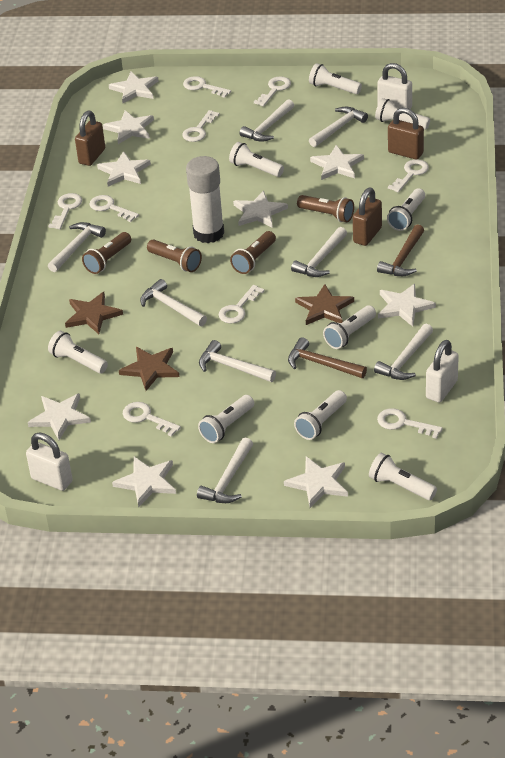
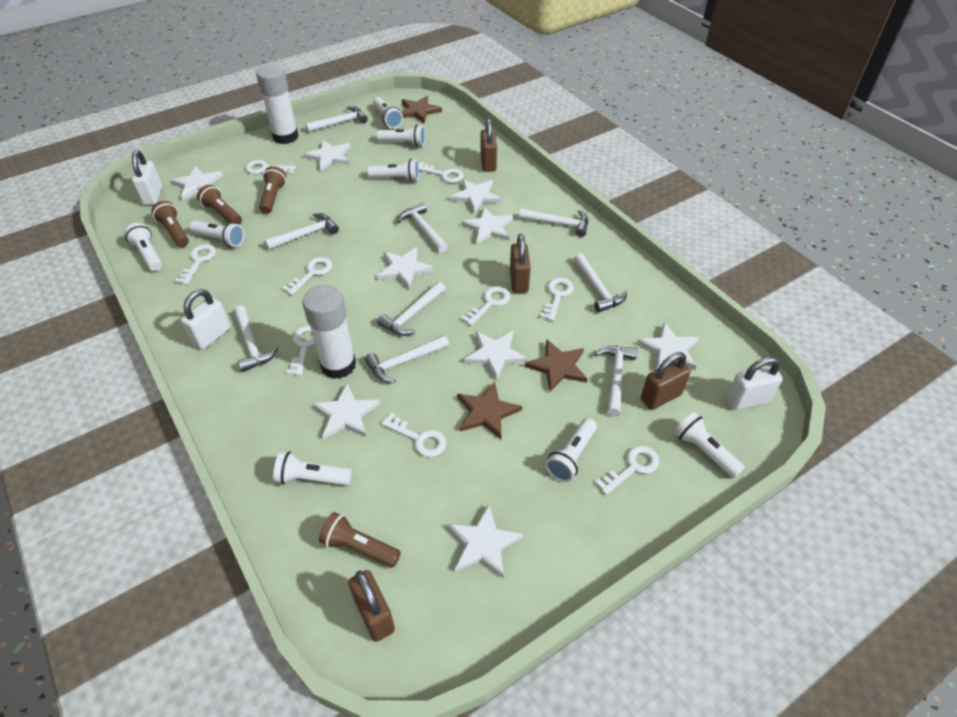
brown hammer: [288,337,367,378] [377,224,424,276] = 2 -> none = 0
brown padlock: [75,111,105,166] [353,188,382,246] [388,108,424,159] = 3 -> [348,570,395,642] [481,118,497,172] [510,234,531,293] [641,352,691,410] = 4
white flashlight: [48,331,108,373] [198,395,254,443] [229,142,284,177] [294,390,347,440] [309,63,362,94] [323,305,376,349] [369,453,437,500] [375,98,430,130] [387,188,425,231] = 9 -> [124,223,162,271] [189,221,244,247] [273,452,352,486] [367,159,419,182] [373,97,403,128] [376,125,426,147] [545,418,597,482] [674,412,745,478] = 8
white glue stick: [186,156,224,243] = 1 -> [256,64,299,144] [302,285,356,379] = 2
white hammer: [48,222,106,272] [140,279,207,326] [197,437,253,503] [199,340,276,382] [239,99,294,142] [291,227,347,277] [309,106,368,147] [374,324,433,380] = 8 -> [234,306,278,372] [265,213,339,250] [305,107,368,132] [364,335,449,383] [377,281,446,336] [397,202,448,252] [519,209,588,237] [574,253,627,313] [595,346,638,417] = 9

